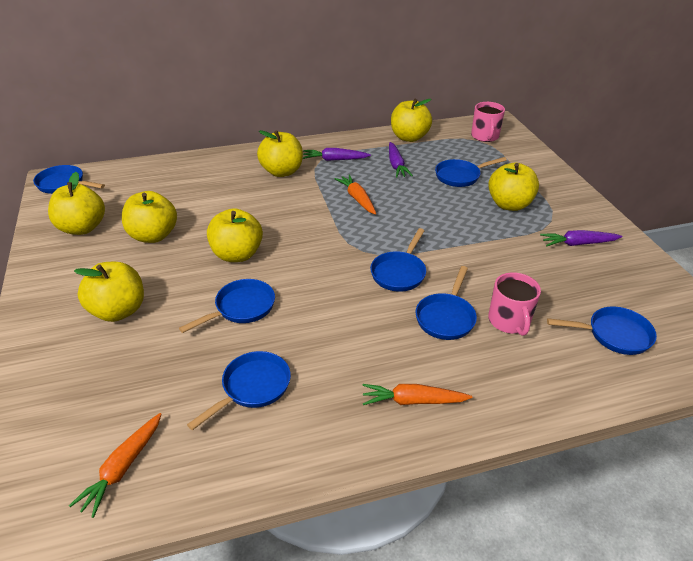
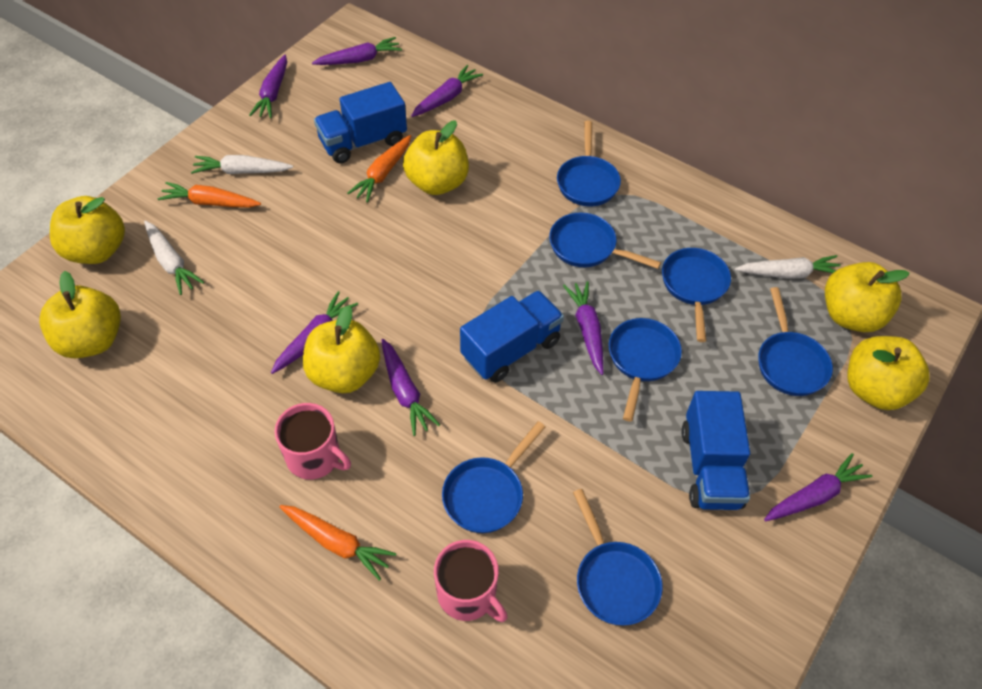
blue truck: none = 0 -> [314,82,407,163] [460,290,564,383] [681,391,750,510] = 3
purple carrot: [303,148,371,161] [389,142,413,178] [540,230,623,246] = 3 -> [249,55,287,118] [271,291,358,374] [312,37,402,65] [381,339,440,436] [411,65,483,117] [563,281,604,375] [764,453,872,521] = 7
white carrot: none = 0 -> [144,220,204,295] [191,155,293,174] [735,255,841,279] = 3
yellow apple: [48,172,105,235] [74,262,144,322] [122,191,177,243] [207,208,263,262] [257,130,303,177] [391,99,432,142] [488,163,539,211] = 7 -> [39,271,121,358] [50,196,125,264] [303,305,380,393] [403,120,469,195] [825,262,910,332] [847,336,930,410] = 6

